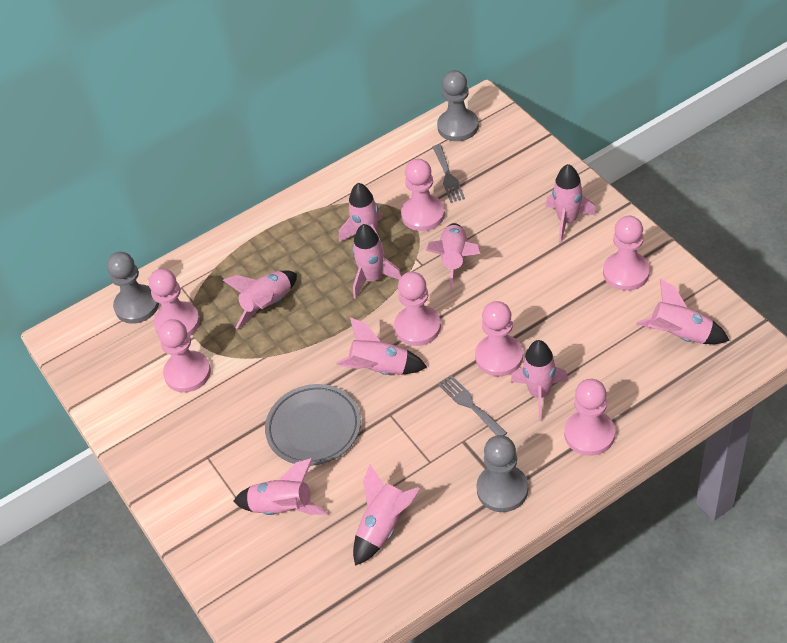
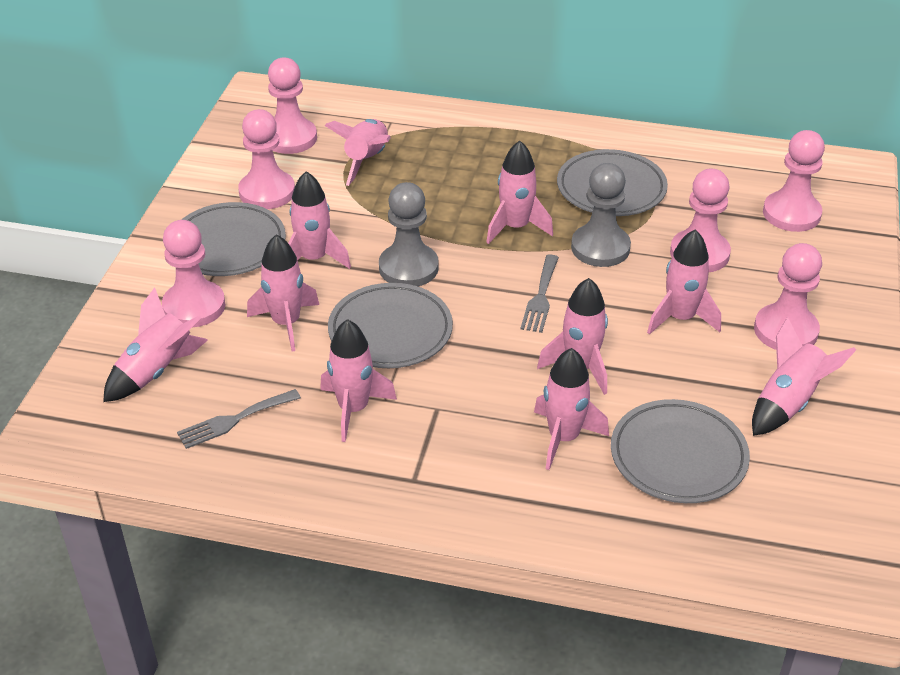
grey pawn: [107,252,159,324] [437,70,479,141] [476,435,528,512] = 3 -> [379,182,439,286] [571,163,631,267] = 2
grey plate: [265,384,361,466] = 1 -> [182,202,286,276] [328,283,453,368] [557,149,668,216] [611,399,750,503] = 4
pink pawn: [149,269,200,336] [158,319,211,393] [394,272,441,346] [401,159,445,231] [475,301,523,376] [564,379,615,456] [603,216,650,291] = 7 -> [162,220,225,327] [238,109,295,209] [268,57,317,154] [670,169,731,273] [754,243,822,350] [763,130,825,232] = 6

